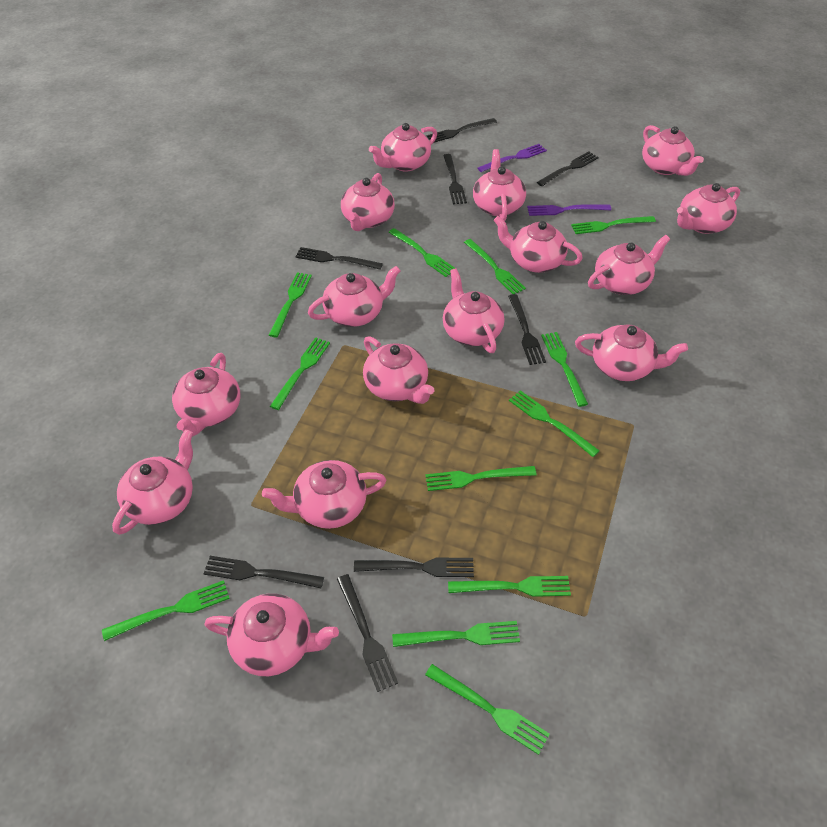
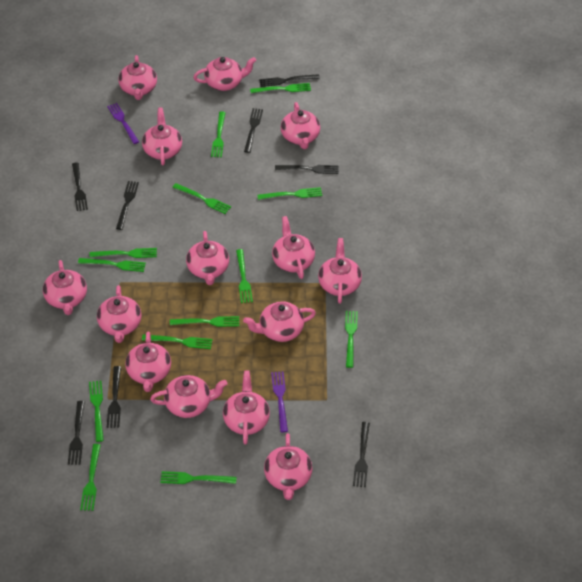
green fork: [102,580,230,641] [269,272,312,337] [270,337,330,410] [388,228,455,277] [392,621,520,647] [425,466,537,491] [425,664,550,755] [448,576,571,597] [464,239,526,294] [509,390,600,457] [541,332,588,407] [571,216,656,234] = 12 -> [78,258,146,272] [80,444,101,511] [89,380,104,442] [90,248,157,258] [142,334,213,349] [160,471,237,484] [170,316,239,327] [172,183,231,214] [211,111,226,157] [236,249,253,303] [250,83,311,93] [257,187,322,200] [345,311,358,368] = 13
pink teapot: [112,429,193,535] [172,353,240,437] [204,593,339,676] [262,460,387,529] [308,266,401,327] [341,173,395,231] [363,336,434,404] [369,123,437,171] [443,268,505,353] [473,149,526,221] [494,216,583,273] [575,325,688,381] [588,235,670,295] [642,125,704,176] [677,183,740,234] = 15 -> [43,260,87,315] [97,285,142,343] [118,55,157,100] [125,332,171,392] [142,107,182,166] [150,375,228,418] [186,231,229,285] [193,57,256,91] [223,371,270,445] [243,301,316,342] [264,433,312,500] [272,216,315,279] [281,102,320,149] [318,238,362,304] = 14

